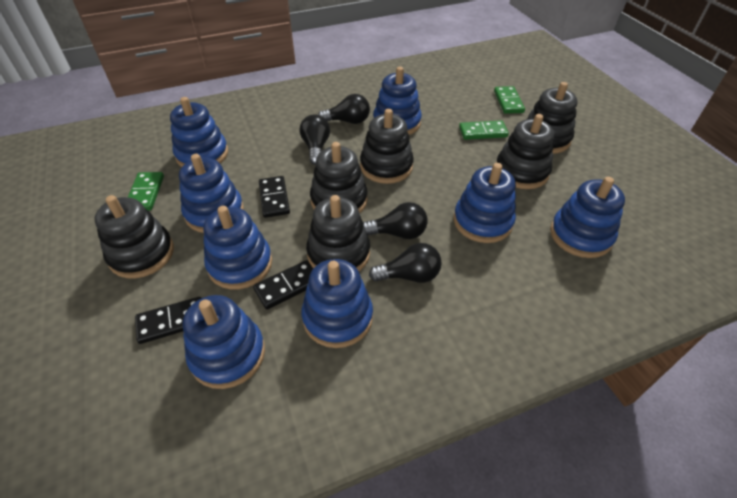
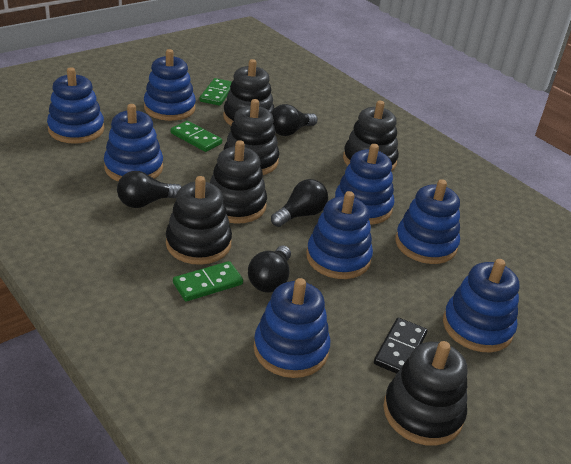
black domino: [135,297,201,344] [253,260,313,310] [259,176,290,218] = 3 -> [374,318,428,374] = 1

